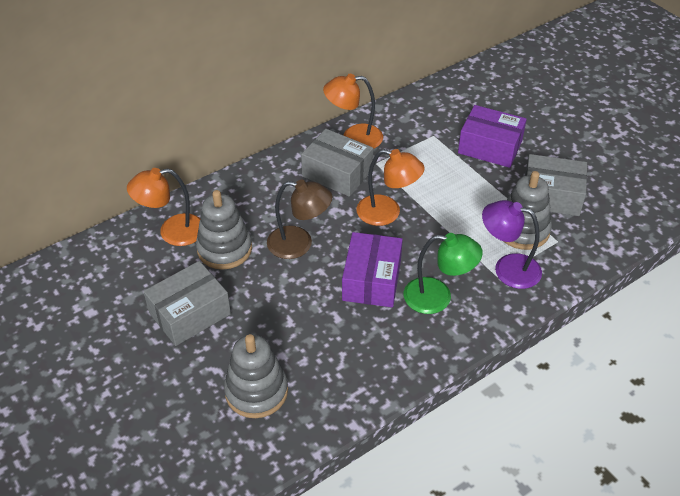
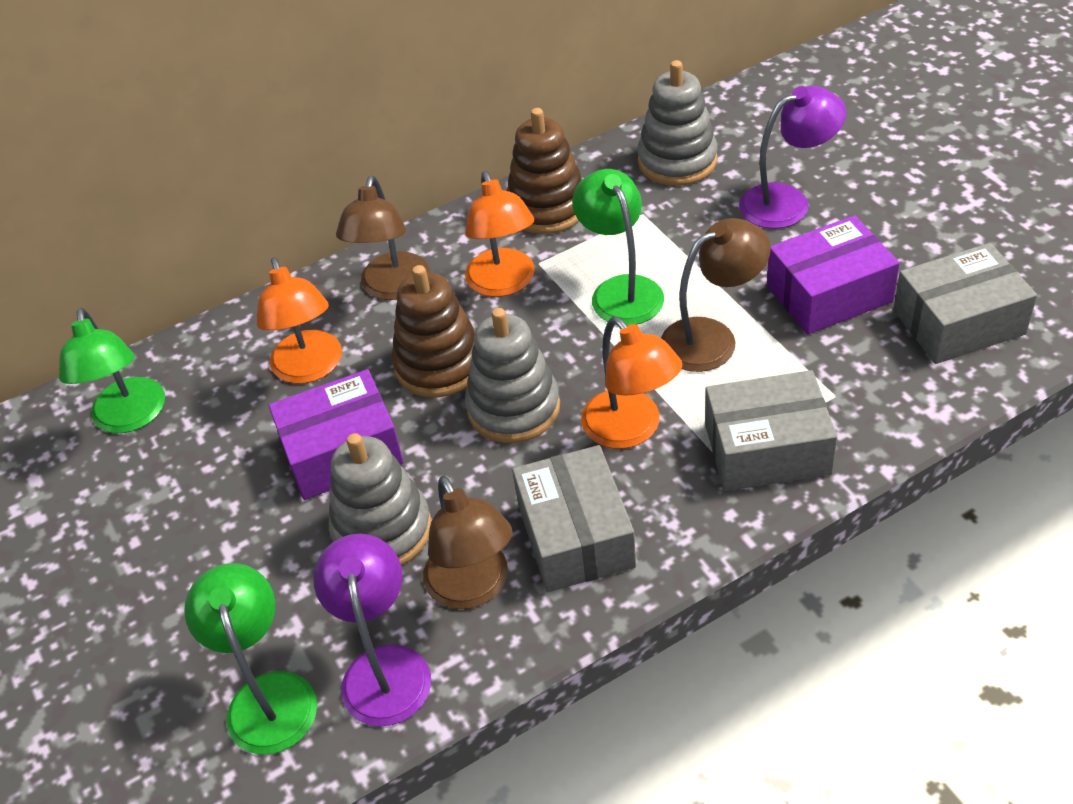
brown lamp: [267,180,332,259] = 1 -> [336,175,430,300] [423,476,512,609] [661,218,771,372] = 3
brown stacking toy: none = 0 -> [391,265,476,398] [507,108,582,234] = 2
green lamp: [404,233,483,314] = 1 -> [59,308,165,433] [184,563,317,755] [572,169,664,325] = 3
purple lamp: [482,200,542,289] = 1 -> [313,534,431,727] [739,86,846,229] = 2

